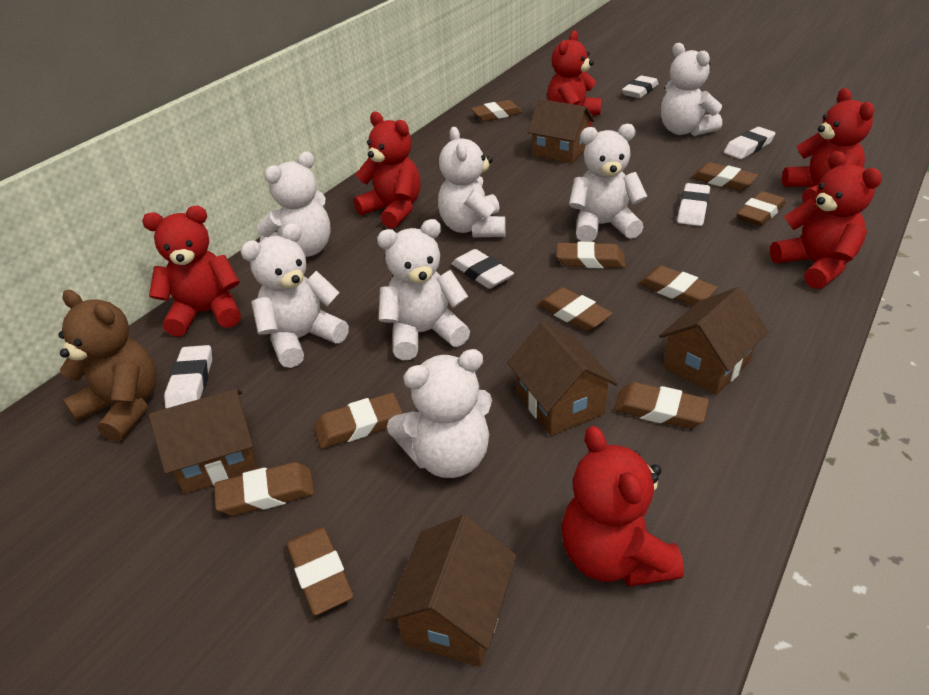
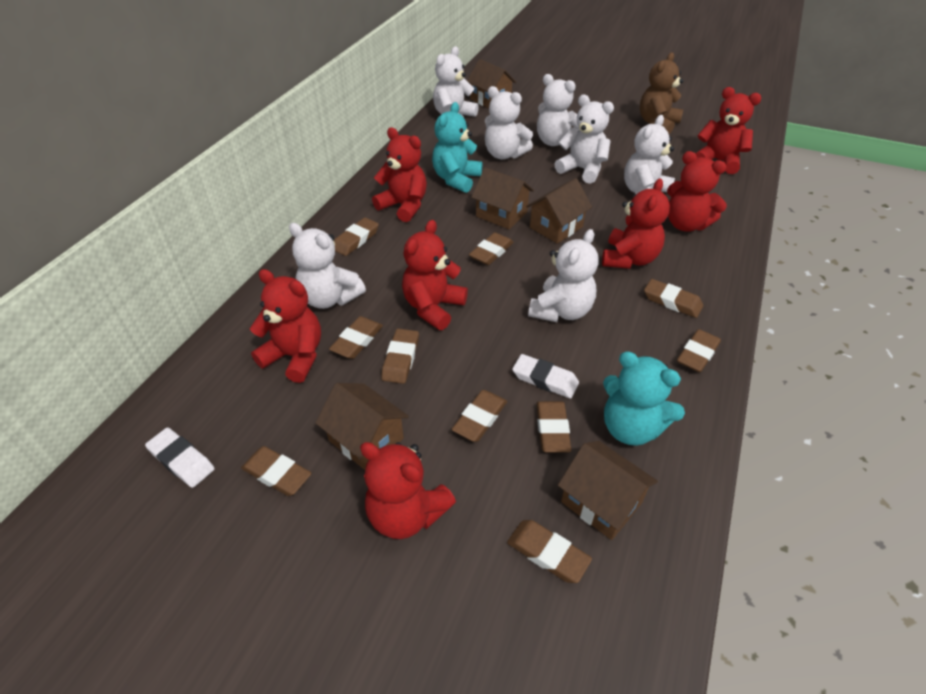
red teddy bear: [142,206,241,336] [354,112,421,229] [547,31,602,127] [562,426,684,587] [770,151,882,289] [782,88,874,207] = 6 -> [250,269,321,383] [360,442,456,539] [372,127,427,222] [402,220,468,330] [602,178,670,269] [667,151,727,232] [695,87,762,174] = 7
turquoise teddy bear: none = 0 -> [432,102,482,193] [603,351,685,446] = 2
white eraser: [164,345,212,408] [452,249,514,289] [622,76,659,98] [677,183,710,226] [724,127,776,159] = 5 -> [145,427,215,488] [512,354,579,399] = 2

